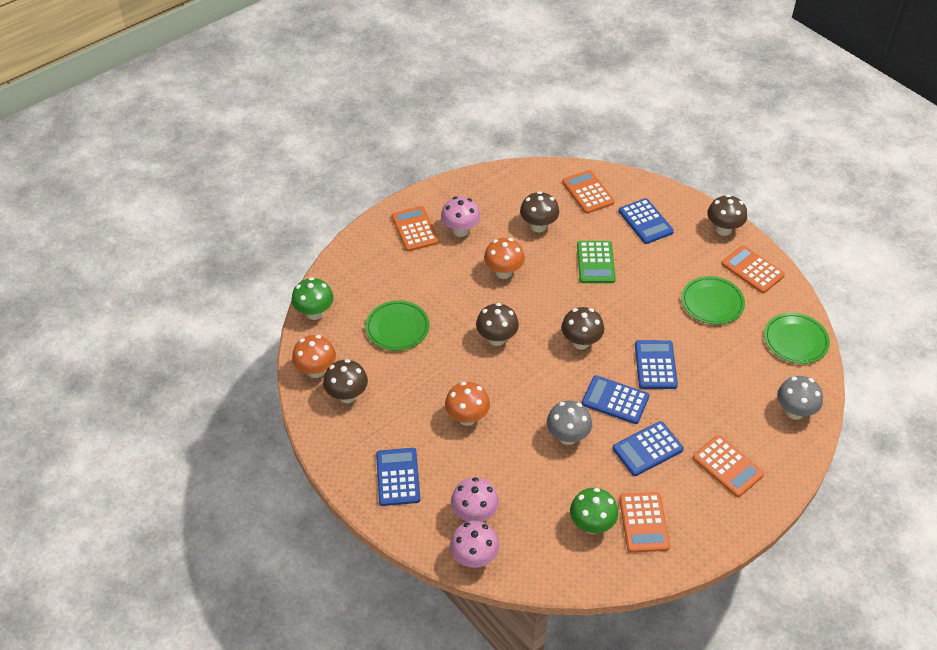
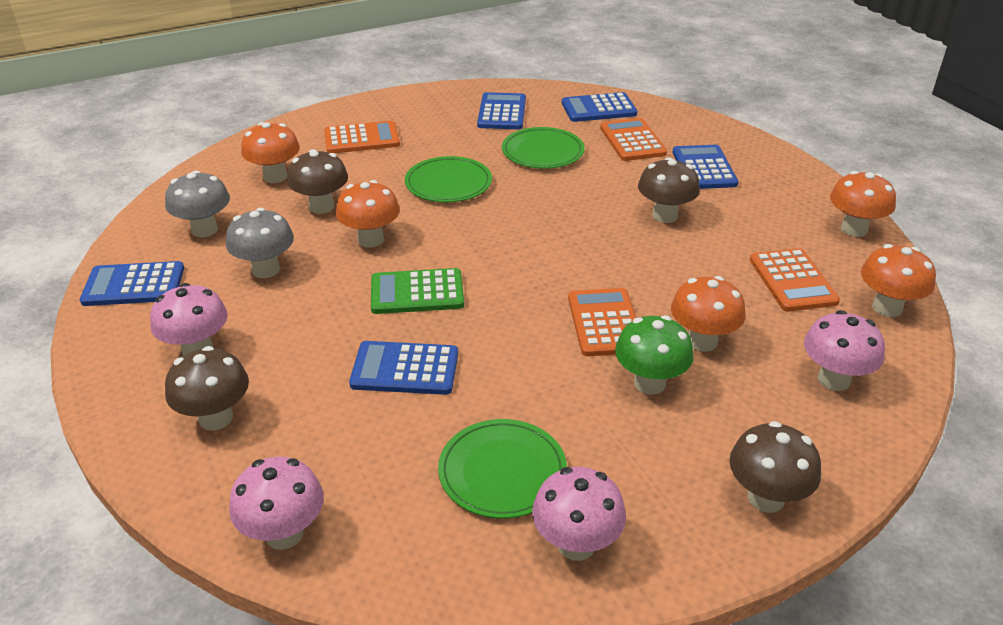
brown mushroom: [323,359,368,403] [476,303,519,346] [520,191,559,232] [561,307,604,350] [707,195,747,236] = 5 -> [165,346,249,431] [287,149,348,214] [638,157,700,223] [729,421,821,513] = 4
green mushroom: [292,277,334,320] [570,488,618,534] = 2 -> [615,315,694,395] = 1
orange calculator: [392,206,439,252] [562,170,615,214] [619,492,670,553] [692,435,764,497] [721,245,785,293] = 5 -> [324,121,400,153] [568,288,636,356] [600,118,667,161] [750,248,840,312] = 4
orange mushroom: [292,335,336,378] [445,382,490,426] [484,238,525,279] = 3 -> [241,122,300,183] [336,180,400,248] [671,276,745,352] [830,171,896,237] [861,244,936,317] = 5
pink mushroom: [441,197,480,237] [450,521,499,568] [451,477,499,522] = 3 -> [150,283,228,356] [229,457,323,550] [532,467,626,561] [804,310,885,391] = 4

